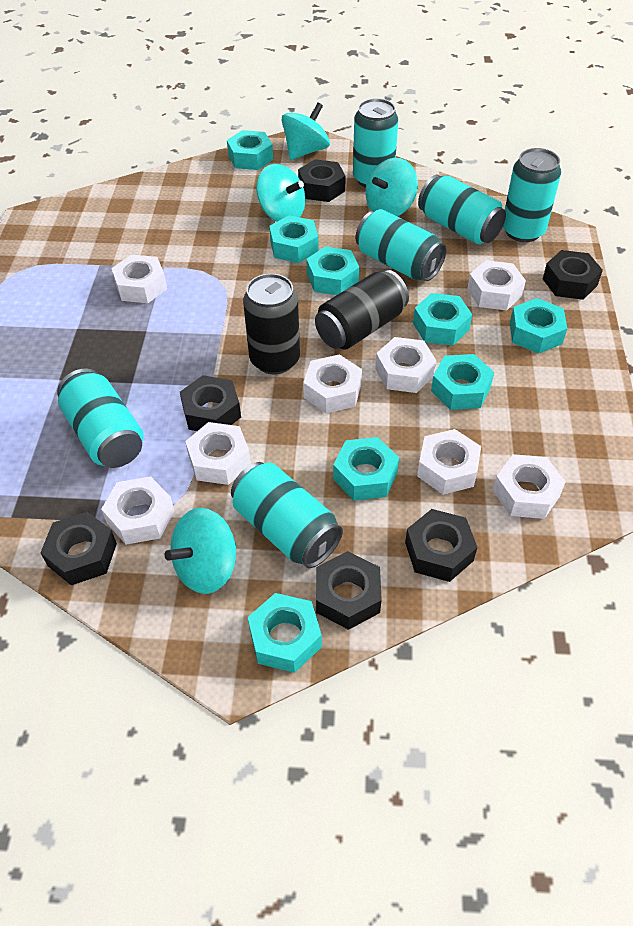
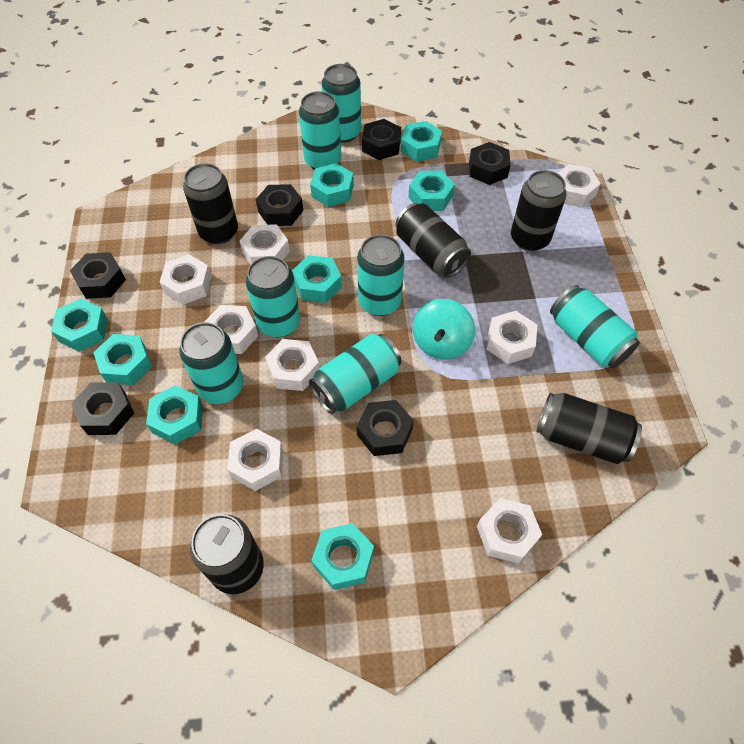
black can: [243,273,300,374] [315,270,409,349] = 2 -> [183,163,238,244] [190,514,264,594] [396,203,471,278] [511,170,567,251] [536,393,642,464] = 5
turquoise can: [57,369,144,468] [231,462,343,568] [353,98,398,188] [356,209,447,281] [418,175,506,244] [503,148,561,242] = 6 -> [179,322,244,404] [245,256,300,337] [299,91,341,169] [309,334,402,414] [321,64,361,143] [357,234,405,316] [550,285,640,369] = 7
turquoise spinning top: [164,508,237,594] [256,164,305,222] [282,102,330,160] [365,158,418,216] = 4 -> [413,299,475,360] = 1

